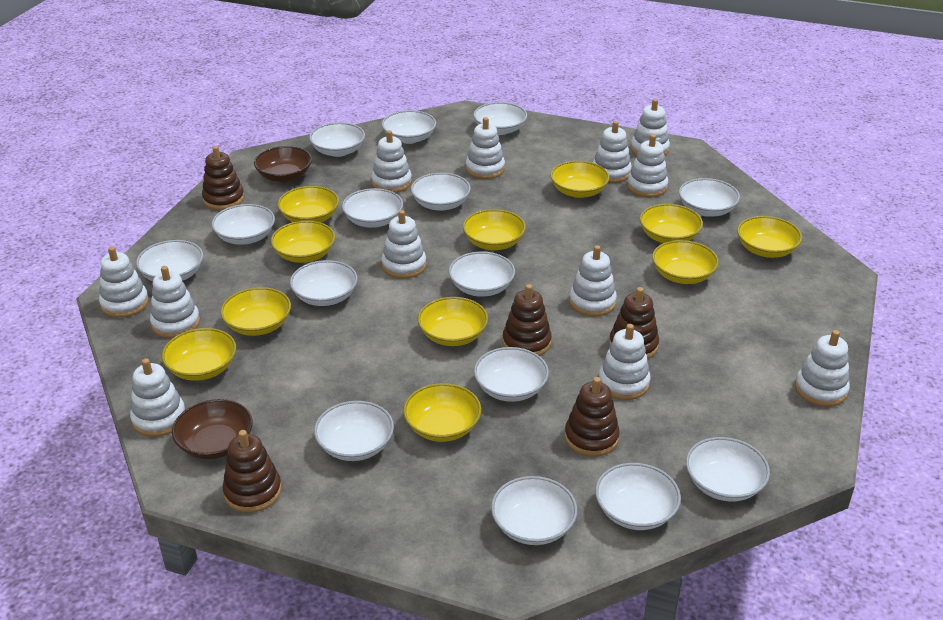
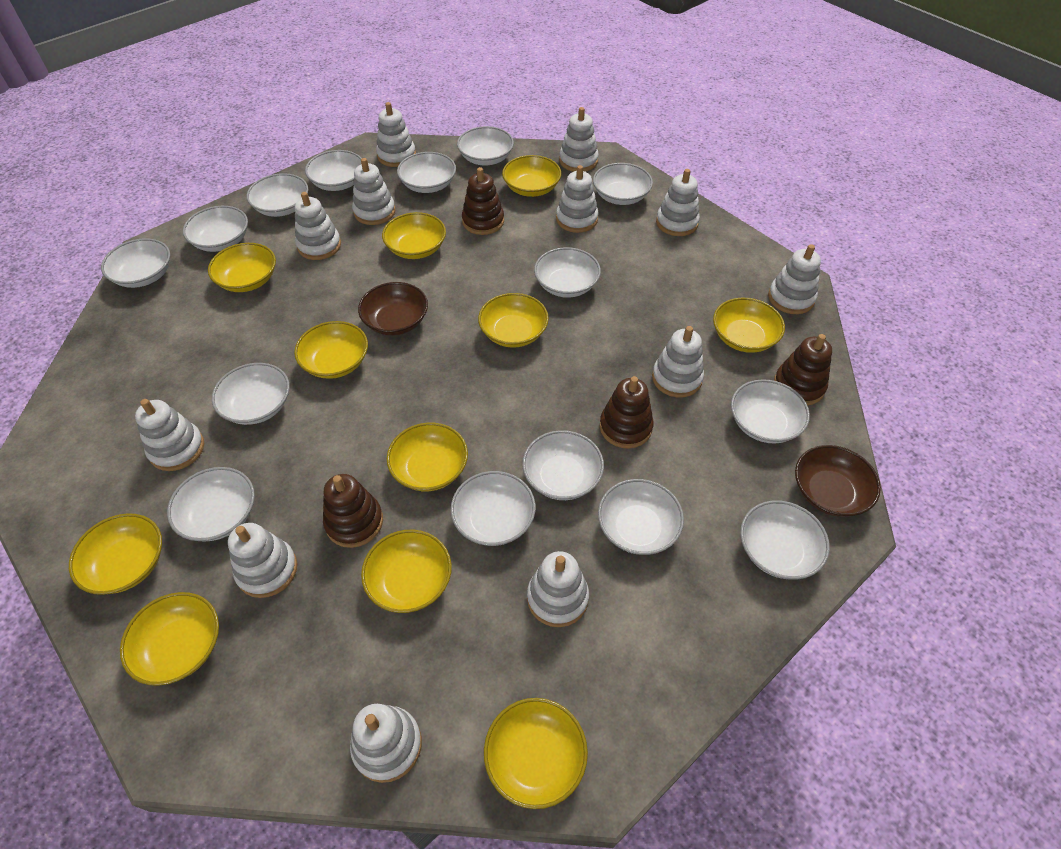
brown stacking toy: [202,146,244,210] [222,430,282,513] [502,284,552,356] [565,377,620,457] [609,287,659,359] = 5 -> [323,474,383,548] [462,167,504,235] [600,376,654,449] [774,334,832,406] = 4

